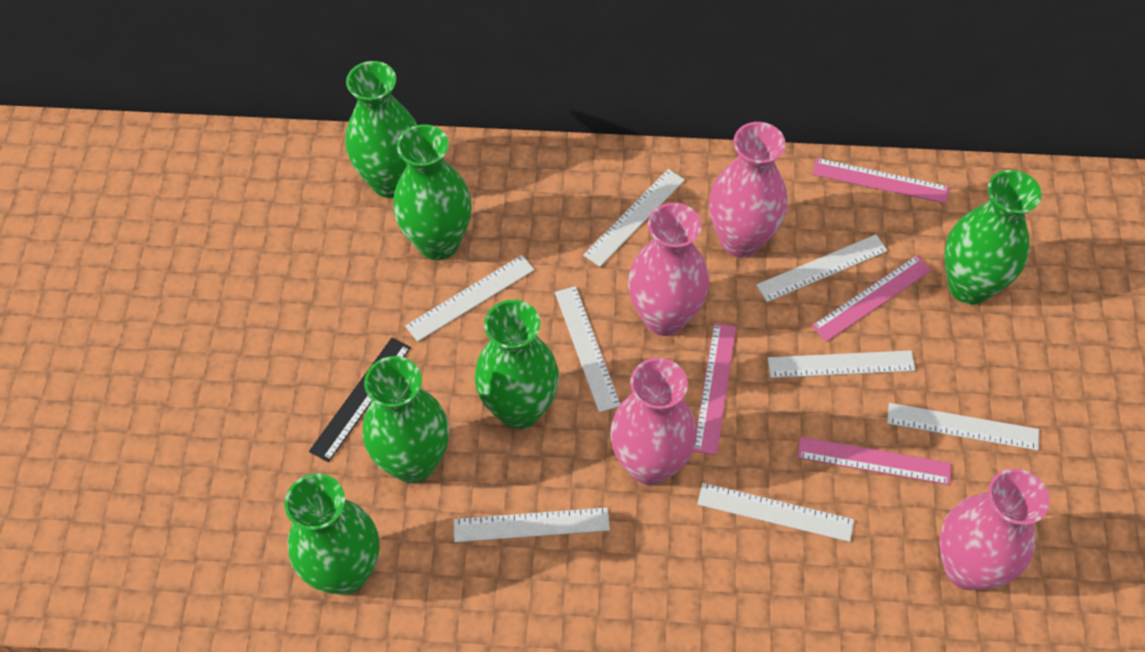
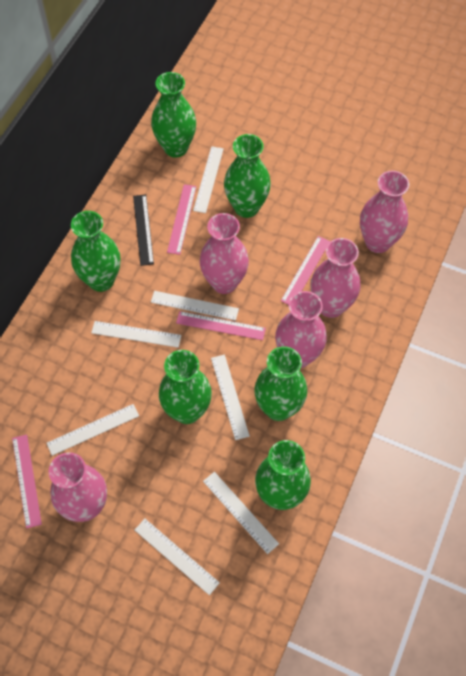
pink vase: [610,358,697,485] [628,203,709,336] [709,122,788,258] [939,469,1050,590] = 4 -> [49,452,107,522] [200,213,249,294] [275,291,327,368] [310,238,360,318] [360,171,409,253] = 5
white ruler: [405,255,535,342] [453,508,610,542] [555,286,620,412] [583,169,685,267] [697,483,854,542] [756,235,888,302] [768,350,916,378] [887,403,1039,451] = 8 -> [47,404,139,456] [91,321,181,348] [135,519,220,595] [151,291,239,321] [193,146,224,213] [203,472,279,554] [211,355,250,440] = 7

